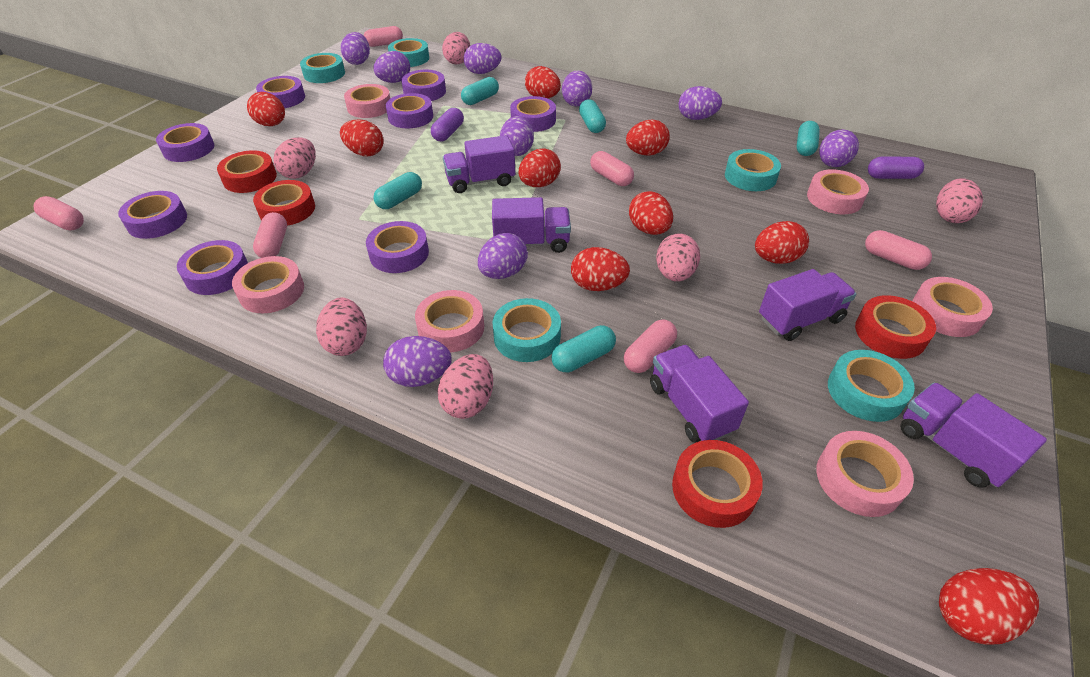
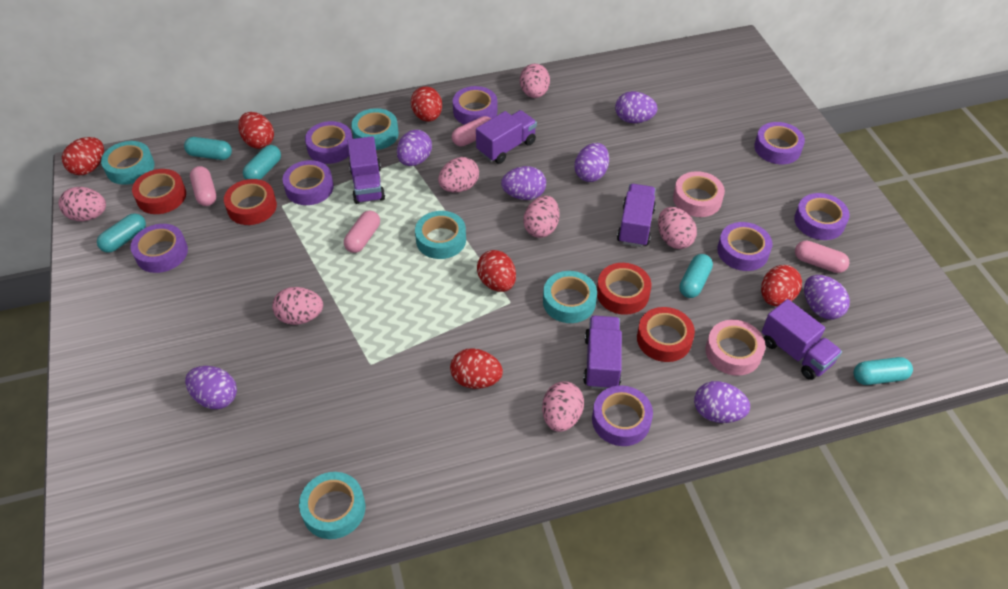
pink capsule: [34,196,84,230] [253,212,287,258] [364,26,403,47] [590,151,634,186] [624,319,677,373] [865,230,932,270] = 6 -> [190,166,216,206] [344,211,380,253] [452,116,491,147] [795,241,849,273] = 4
pink egg: [273,137,316,179] [316,298,367,356] [437,354,493,419] [442,32,470,64] [656,234,700,282] [936,178,983,223] = 6 -> [59,187,106,221] [272,287,323,325] [438,157,479,193] [520,63,550,98] [523,196,559,238] [542,381,584,432] [658,207,697,249] = 7
pink tape: [232,256,304,313] [344,84,390,118] [415,290,484,352] [807,169,869,214] [816,431,914,517] [912,277,993,337] = 6 -> [673,171,725,217] [705,320,766,376] = 2
purple capsule: [431,108,464,141] [868,157,924,179] = 2 -> none = 0
purple egg: [341,32,370,65] [373,51,410,83] [383,336,452,387] [464,43,501,74] [478,233,528,279] [500,116,534,156] [562,71,592,106] [678,86,722,120] [819,129,859,167] = 9 -> [185,366,237,409] [397,129,432,166] [501,166,546,200] [574,143,609,182] [615,91,657,123] [694,381,750,423] [804,275,850,320] = 7
red egg: [247,92,285,126] [340,119,384,157] [519,148,561,187] [525,66,561,99] [571,247,630,291] [626,120,670,156] [629,191,673,235] [755,221,809,264] [939,568,1039,645] = 9 -> [62,137,104,175] [238,112,274,149] [411,86,442,122] [450,348,503,389] [477,250,516,292] [761,265,802,306] = 6

